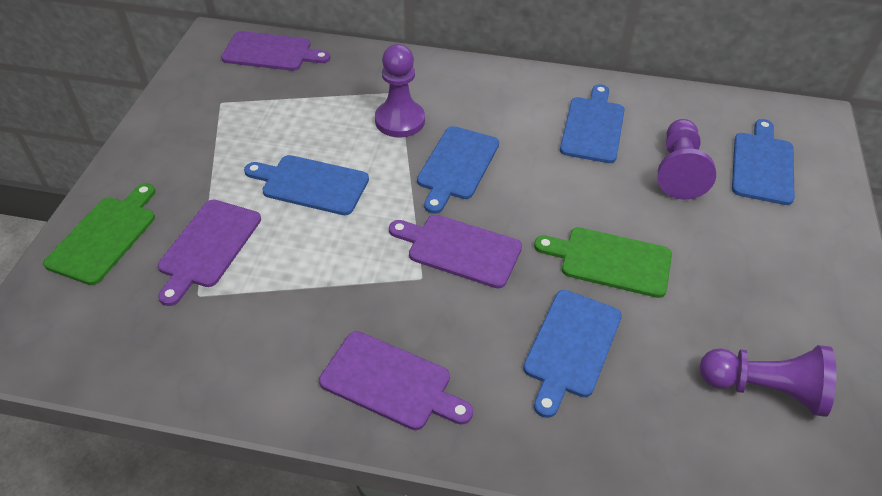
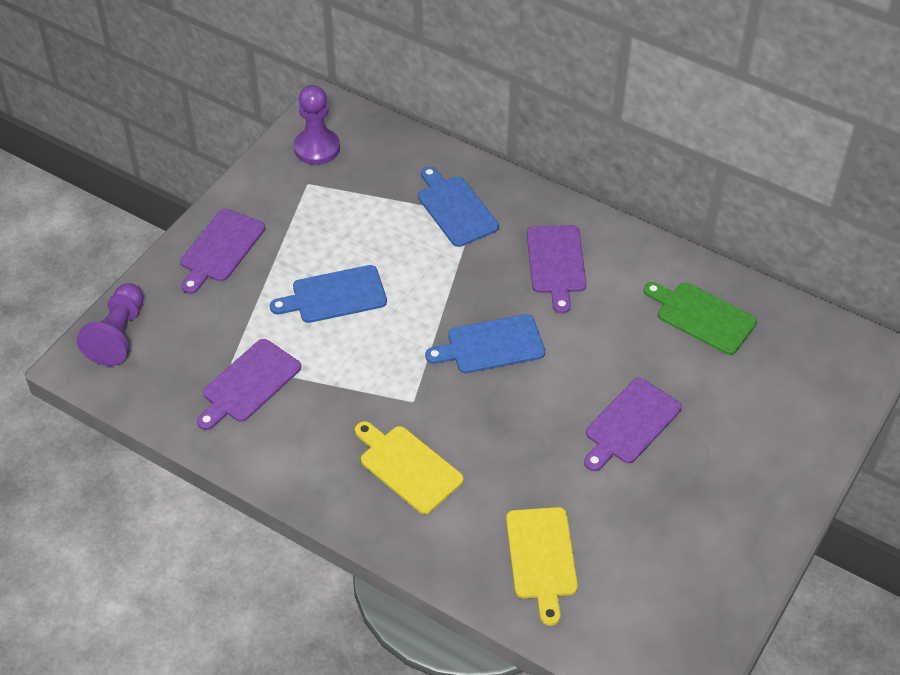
blue cutting board: [244,155,369,215] [417,126,499,214] [523,290,622,418] [560,84,625,163] [732,119,795,205] = 5 -> [270,265,387,323] [418,166,499,247] [425,314,545,373] = 3
green cutting board: [43,183,155,285] [534,227,672,298] = 2 -> [644,282,757,355] = 1
purple pawn: [375,44,425,138] [658,119,716,200] [700,345,836,417] = 3 -> [76,283,144,366] [294,85,340,165] = 2
yellow cutting board: none = 0 -> [355,421,464,514] [506,507,578,626] = 2

